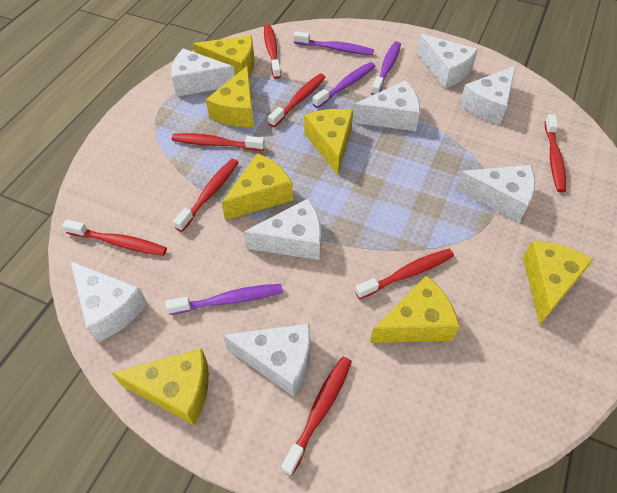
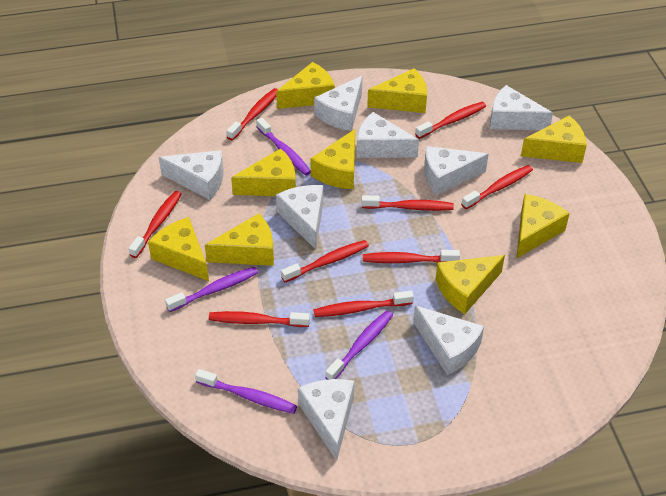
red toothbrush: [62,220,167,256] [172,133,265,151] [173,159,239,232] [264,24,281,79] [268,74,326,127] [281,357,352,475] [355,249,454,299] [545,114,566,192] = 8 -> [129,191,182,258] [209,311,310,327] [226,88,278,140] [281,240,369,282] [314,291,414,317] [361,195,454,211] [363,250,460,263] [415,102,486,139] [461,165,533,209] = 9
yellow cheese: [112,348,209,425] [193,35,254,76] [206,66,254,127] [222,153,293,220] [304,109,353,175] [370,275,460,343] [523,241,593,326] = 7 -> [148,217,209,281] [205,213,274,266] [231,148,296,196] [276,62,335,109] [310,129,355,189] [367,68,427,113] [435,255,505,314] [516,194,570,259] [521,115,587,163] = 9

